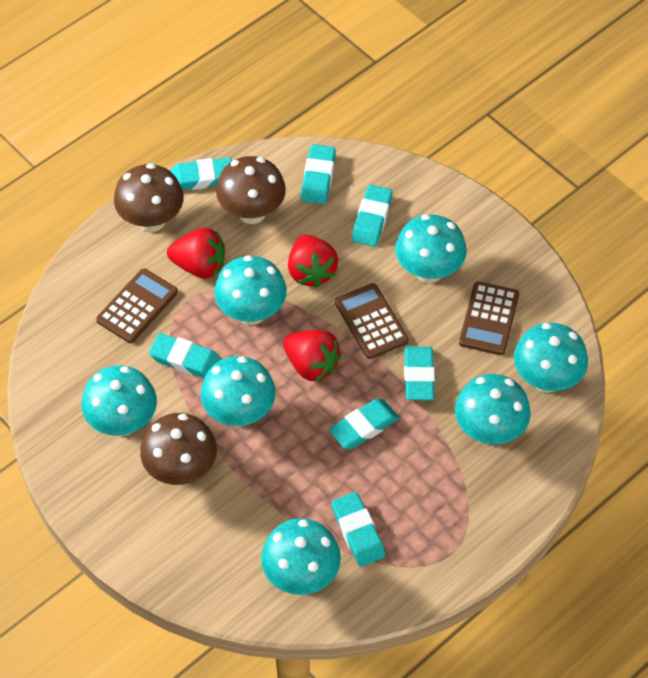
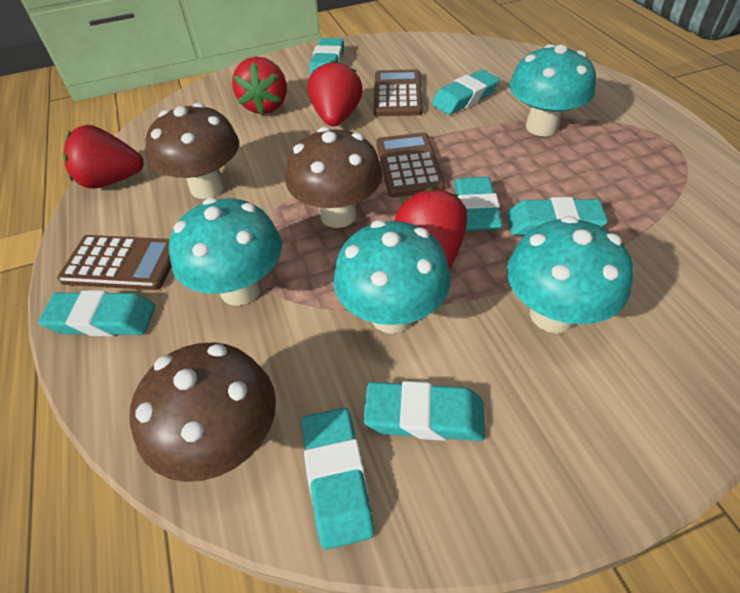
red strawberry: [167,228,225,279] [283,330,341,382] [288,234,338,288] = 3 -> [63,125,144,189] [232,57,287,114] [308,60,363,127] [395,188,467,269] = 4
turquoise mushroom: [81,365,157,436] [201,356,276,427] [214,255,287,325] [261,518,341,595] [395,214,467,283] [455,374,531,445] [514,323,588,393] = 7 -> [169,197,282,306] [333,220,451,334] [507,216,633,333] [509,44,596,136] = 4

